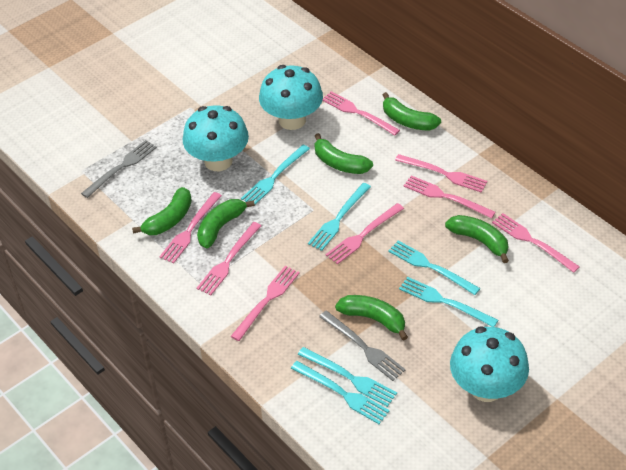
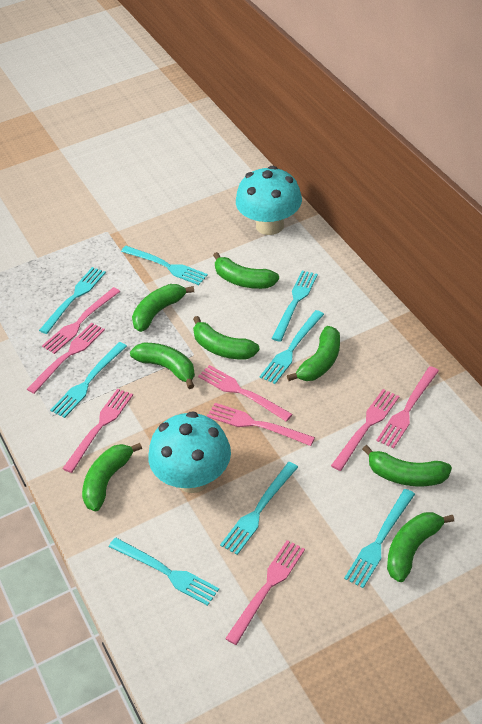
green banana: [132,187,192,235] [197,199,255,249] [315,133,373,174] [335,295,408,341] [383,92,441,131] [445,215,509,263] = 6 -> [82,443,142,511] [130,343,195,389] [132,284,194,332] [193,316,260,359] [213,252,279,289] [287,326,340,381] [362,445,452,486] [387,512,454,582] = 8
grey fork: [81,140,157,198] [319,311,406,381] = 2 -> none = 0
turquoise fork: [241,145,310,205] [291,361,390,424] [298,347,397,407] [308,183,371,251] [388,240,481,295] [399,277,498,327] = 6 -> [39,267,106,334] [50,342,127,418] [109,538,219,606] [121,246,208,285] [220,462,298,555] [260,310,324,384] [271,271,318,342] [344,489,415,588] = 8
turquoise mushroom: [183,105,249,171] [259,65,323,130] [450,327,529,402] = 3 -> [148,411,231,493] [236,166,302,235] = 2

